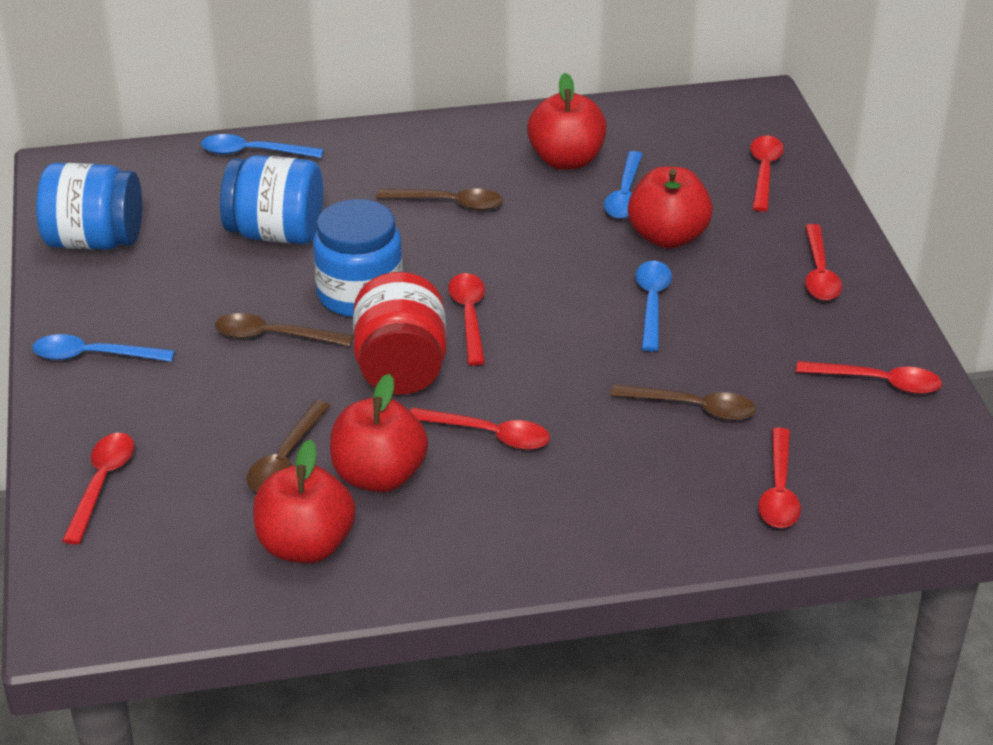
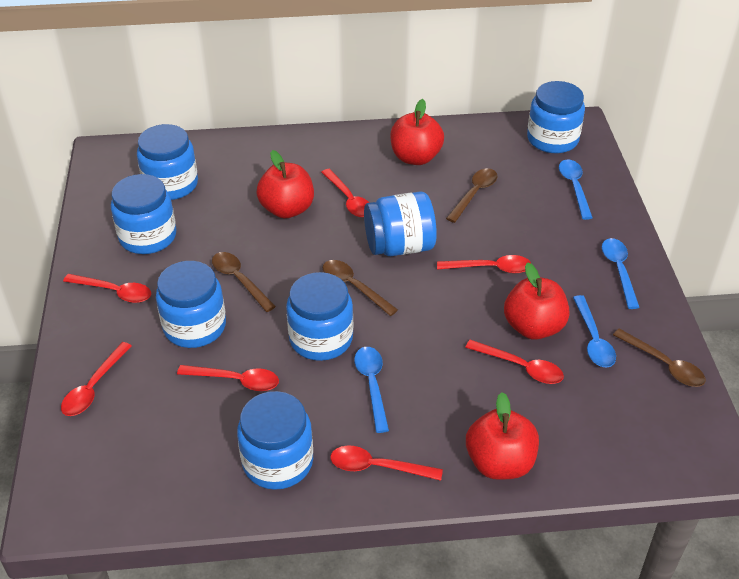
blue jar: [36,163,142,250] [220,155,323,244] [313,199,403,317] = 3 -> [111,174,176,254] [137,124,198,200] [156,261,226,348] [237,391,313,490] [286,272,353,361] [364,192,437,256] [527,81,585,153] = 7
red jar: [353,272,446,395] = 1 -> none = 0

